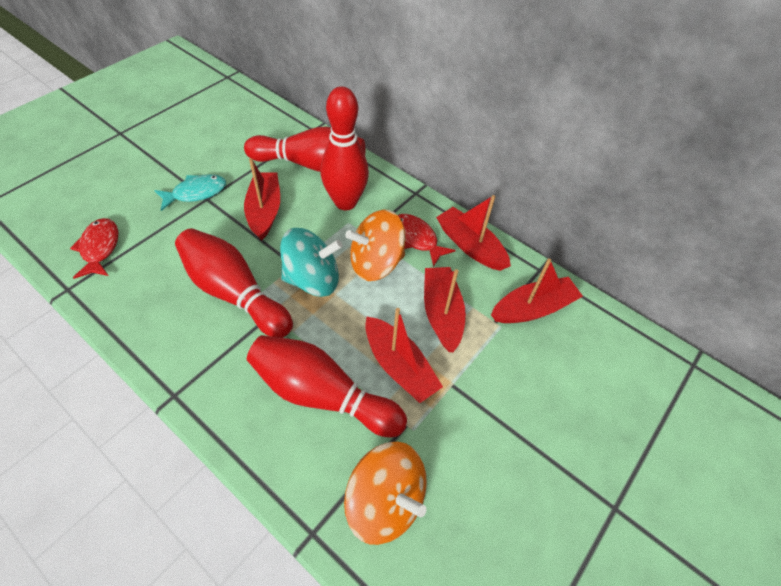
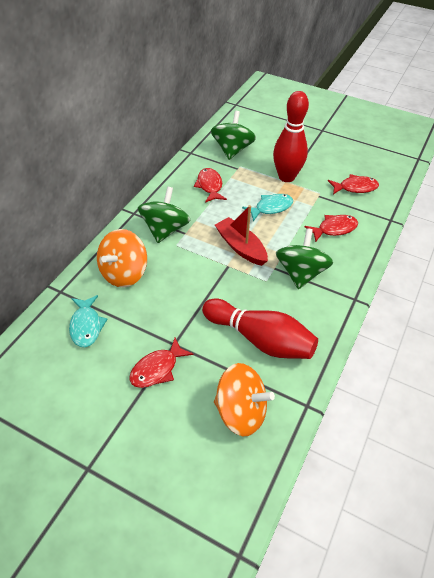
green spinning top: none = 0 -> [138,187,190,243] [211,111,256,160] [276,228,333,289] = 3
red boat: [244,158,280,241] [365,308,443,403] [424,267,466,352] [436,195,511,271] [491,258,583,323] = 5 -> [215,205,268,266] = 1
red bowling pin: [175,228,293,338] [244,126,365,172] [247,335,407,437] [320,86,369,210] = 4 -> [202,298,318,359] [273,91,309,182] = 2
red fish: [70,218,118,279] [398,214,456,267] = 2 -> [129,338,193,388] [194,168,227,203] [305,215,358,242] [328,174,379,194] = 4
turquoise fish: [154,174,226,211] = 1 -> [69,295,107,347] [242,194,293,221] = 2
turquoise spinning top: [280,228,343,297] = 1 -> none = 0

